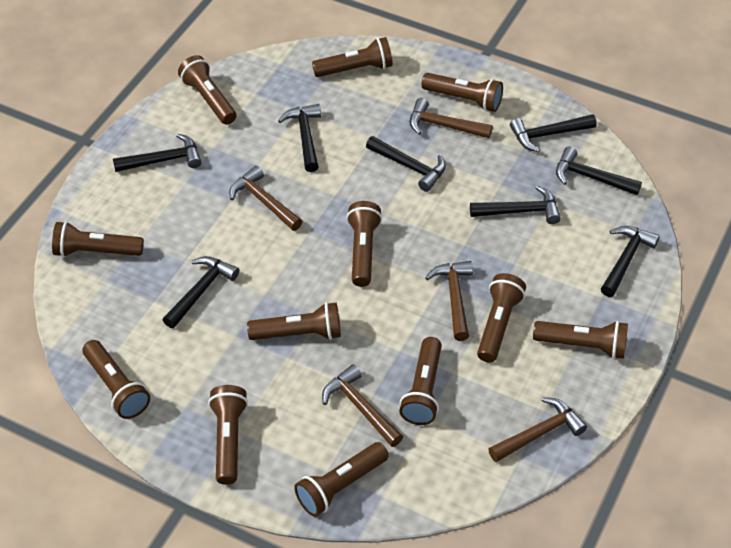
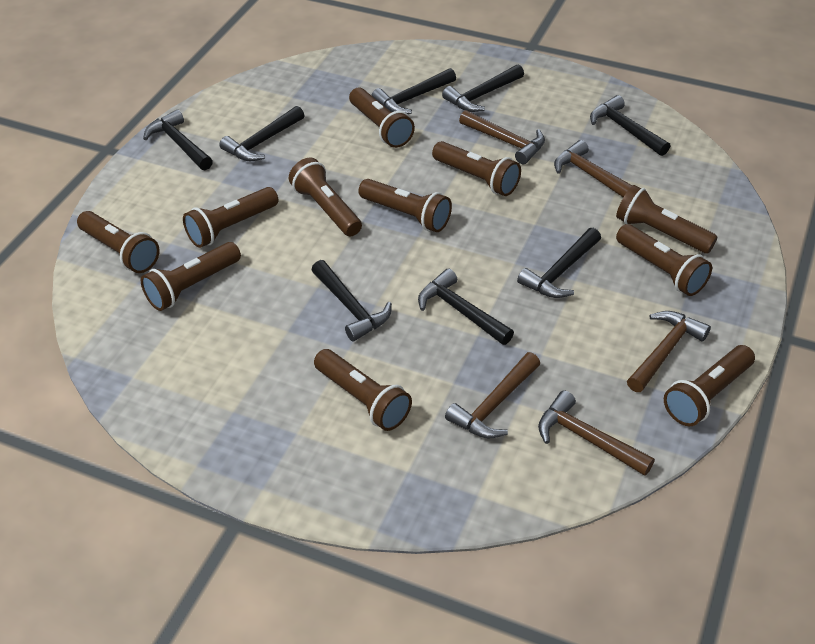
brown flashlight: [52,221,144,257] [82,340,150,419] [178,55,236,125] [208,385,248,485] [247,302,341,340] [294,442,389,517] [312,37,393,77] [346,201,382,287] [399,337,442,425] [421,73,503,112] [477,273,526,363] [533,321,628,359] = 12 -> [77,211,160,273] [141,242,241,311] [183,187,278,248] [289,158,362,236] [314,349,412,431] [349,88,415,148] [358,179,452,232] [432,141,521,196] [616,185,717,254] [616,224,712,296] [664,345,755,426] = 11

